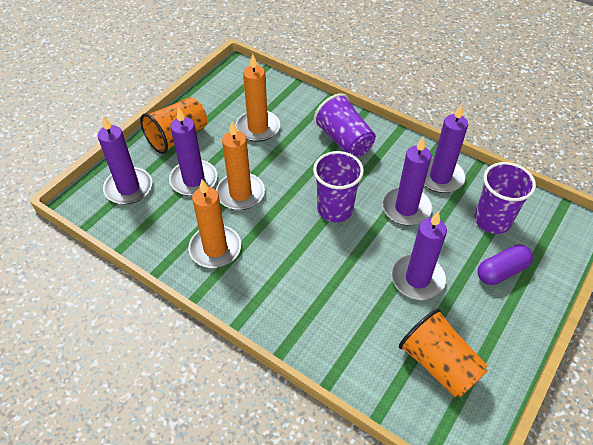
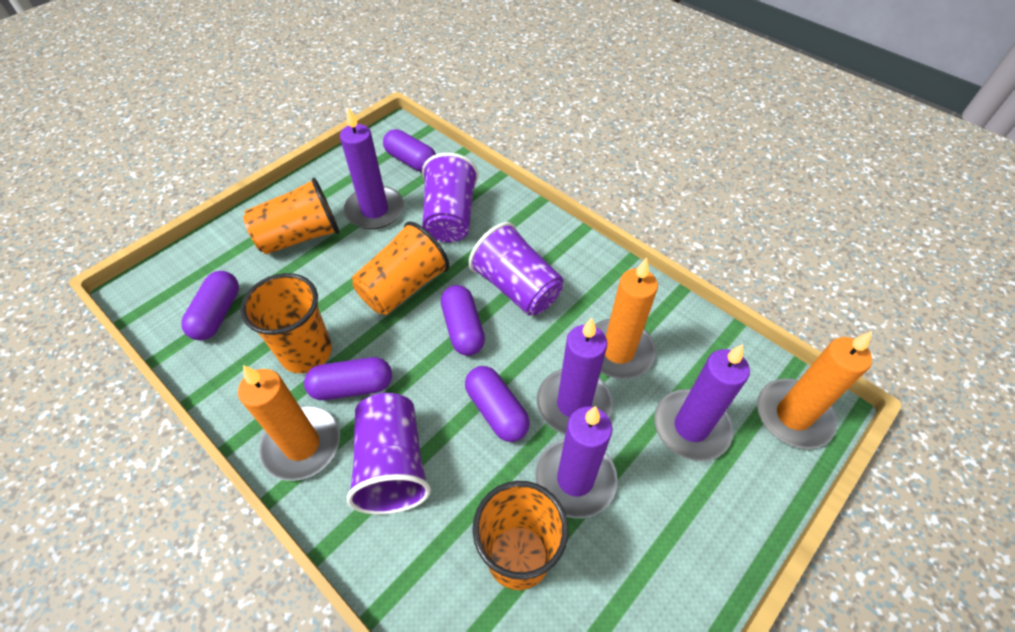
orange cup: [140,97,207,154] [399,309,488,398] = 2 -> [241,273,332,373] [243,178,339,254] [352,221,449,315] [472,481,568,590] = 4
purple candle: [98,115,152,204] [169,107,217,196] [382,137,432,226] [391,211,447,300] [424,104,468,193] = 5 -> [340,107,404,229] [535,406,618,518] [537,318,613,434] [654,344,750,461] = 4
purple capsule: [478,244,533,285] = 1 -> [181,271,239,340] [304,357,392,400] [383,129,436,172] [441,285,485,356] [465,366,530,442] = 5

